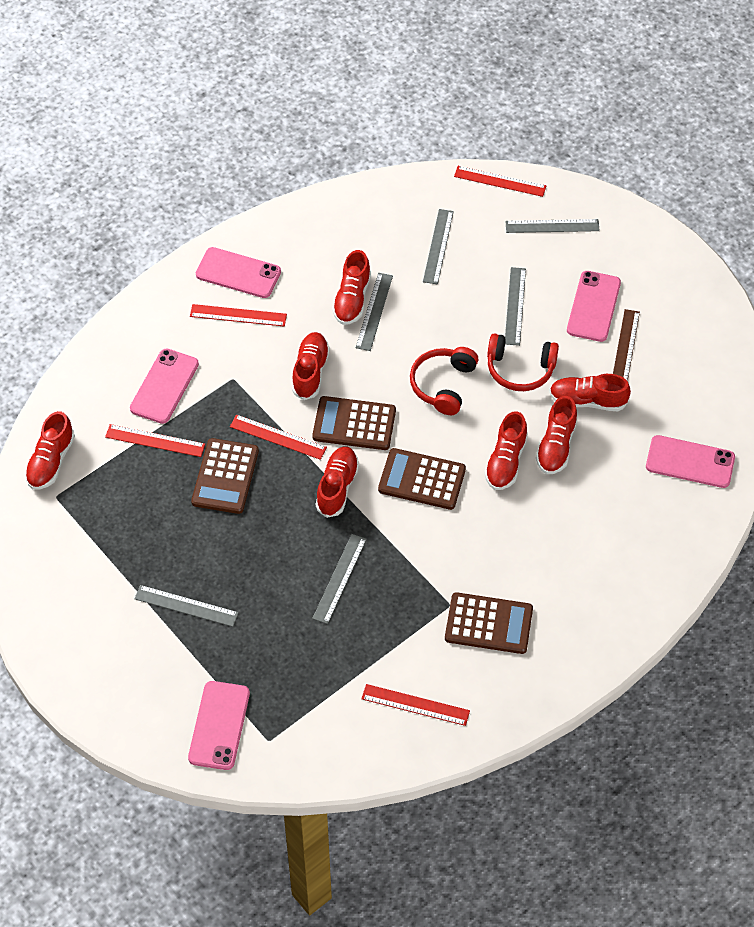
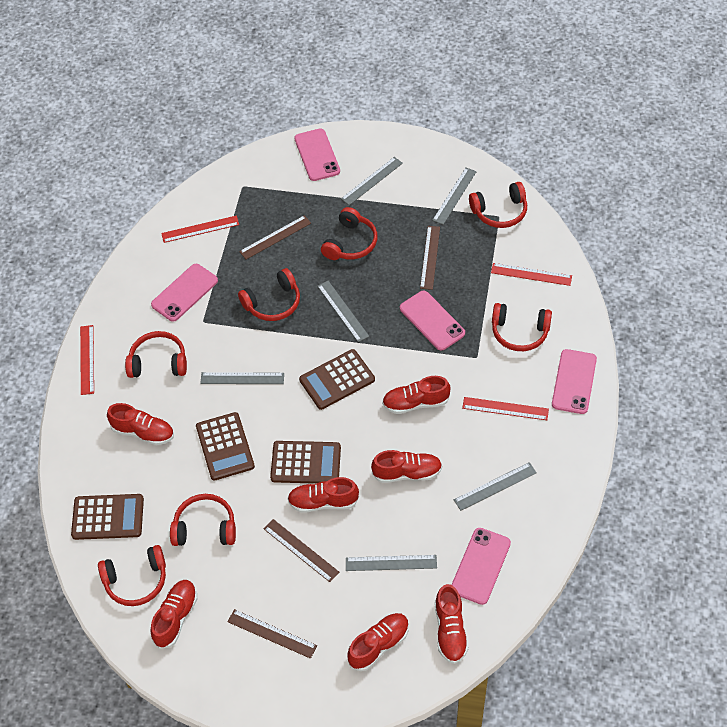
brown ruler: [613,309,640,382] = 1 -> [227,609,317,659] [239,215,311,259] [264,519,339,582] [420,226,440,290] = 4
red headphones: [410,347,478,415] [487,333,559,391] = 2 -> [98,545,166,606] [125,331,187,378] [170,494,236,546] [238,268,300,321] [321,207,378,260] [469,182,527,228] [492,303,552,351] = 7
red ruler: [105,424,205,457] [190,304,287,327] [230,415,327,460] [362,684,470,726] [454,166,547,197] = 5 -> [80,325,94,395] [161,215,239,243] [462,397,549,420] [491,263,572,286] = 4

